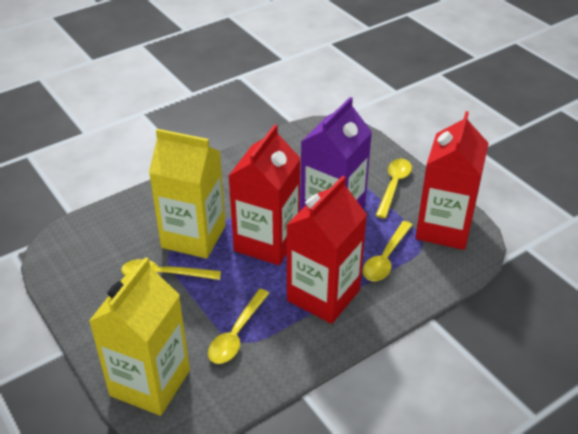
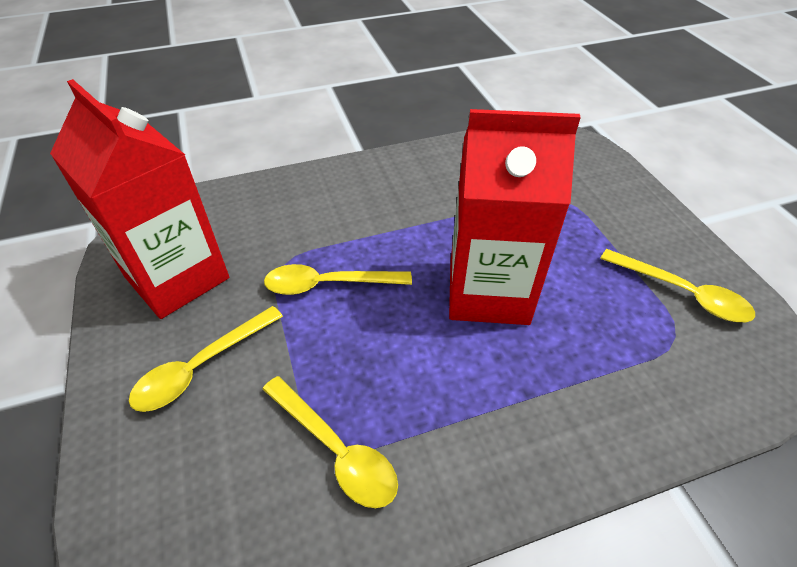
purple carton: [300,97,372,211] = 1 -> none = 0
red carton: [229,124,301,265] [286,176,367,324] [415,111,489,250] = 3 -> [50,79,229,319] [449,109,581,325] = 2
yellow carton: [89,257,190,416] [149,129,226,259] = 2 -> none = 0

